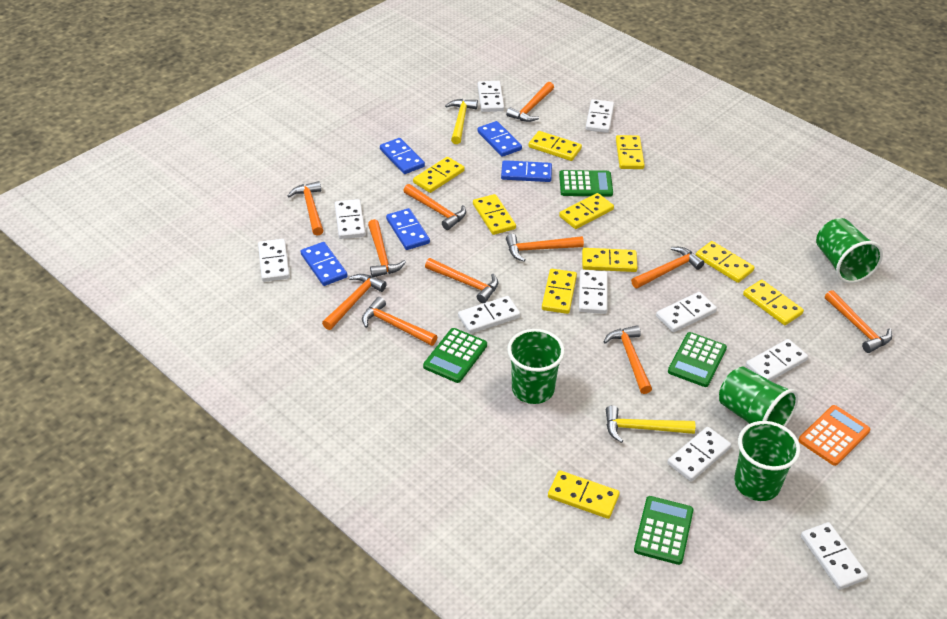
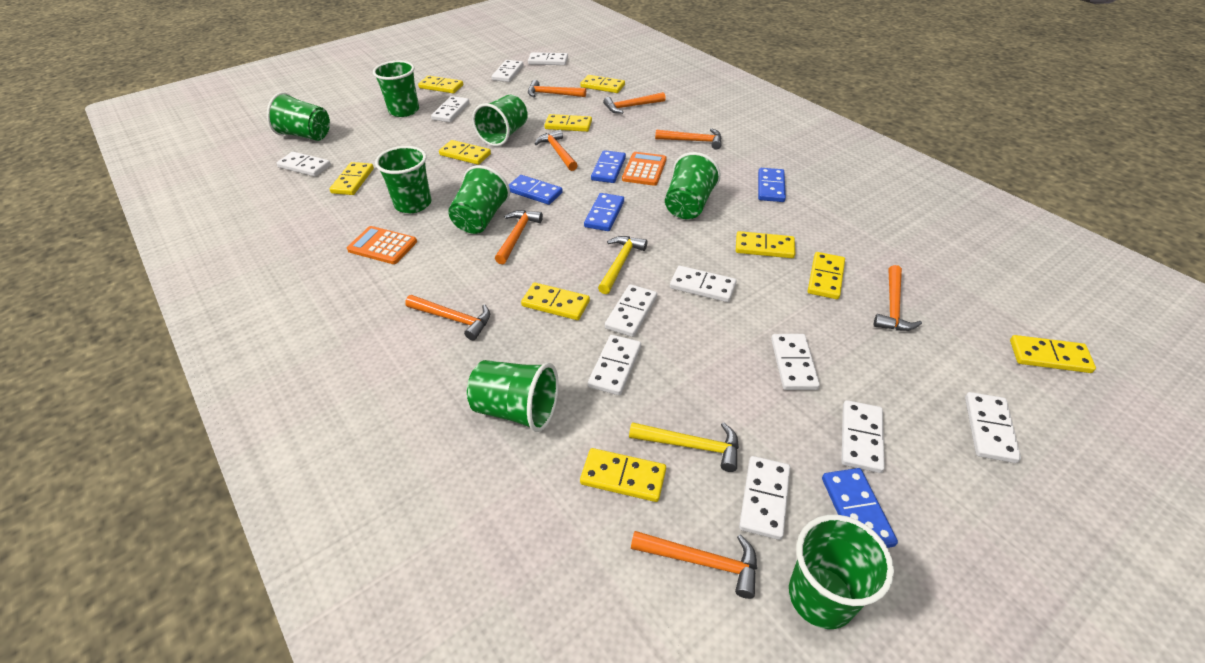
green calculator: [423,328,487,383] [559,170,613,197] [634,496,694,565] [668,332,727,387] = 4 -> none = 0
green cup: [507,329,565,404] [719,367,798,426] [734,421,800,501] [816,218,883,283] = 4 -> [267,92,330,141] [373,61,419,117] [375,146,431,213] [448,165,510,234] [467,360,559,432] [472,95,528,146] [665,152,721,219] [789,515,894,629] = 8
orange calculator: [798,405,871,466] = 1 -> [347,226,417,264] [622,152,666,186] = 2
orange hammer: [288,181,324,235] [322,274,387,330] [362,297,437,346] [368,219,406,277] [403,184,466,230] [425,258,499,303] [506,82,554,122] [506,234,584,262] [604,325,652,394] [631,247,704,288] [825,290,892,353] = 11 -> [405,295,490,340] [495,210,543,264] [528,80,586,97] [535,130,578,171] [603,92,666,114] [631,531,757,599] [655,128,721,149] [874,265,922,331] = 8
white domino: [258,239,290,282] [335,199,365,239] [458,296,520,334] [478,81,504,112] [579,270,608,314] [586,99,614,133] [656,292,717,332] [667,427,731,481] [746,339,808,381] [801,522,868,590] = 10 -> [277,152,331,177] [431,96,470,122] [492,60,524,82] [528,52,568,65] [588,335,641,395] [605,284,657,337] [670,266,737,302] [739,456,790,540] [771,334,820,390] [842,400,885,473] [965,392,1021,463] = 11

